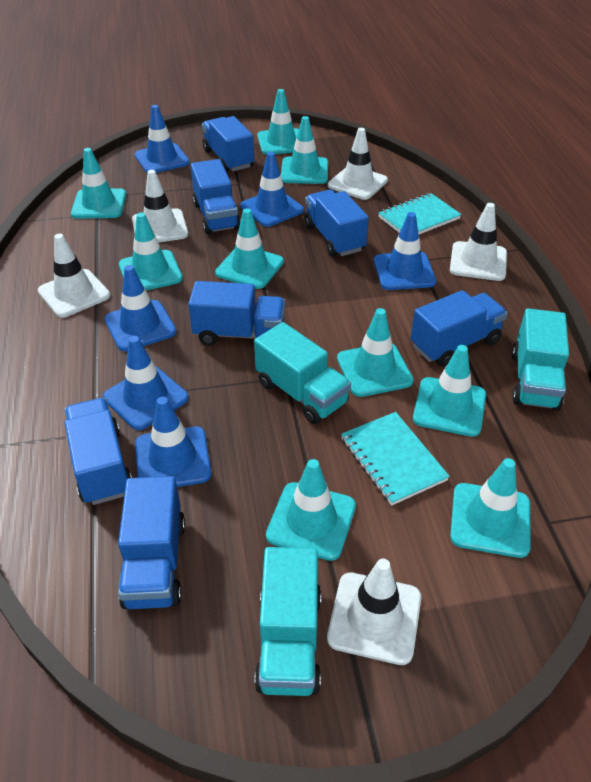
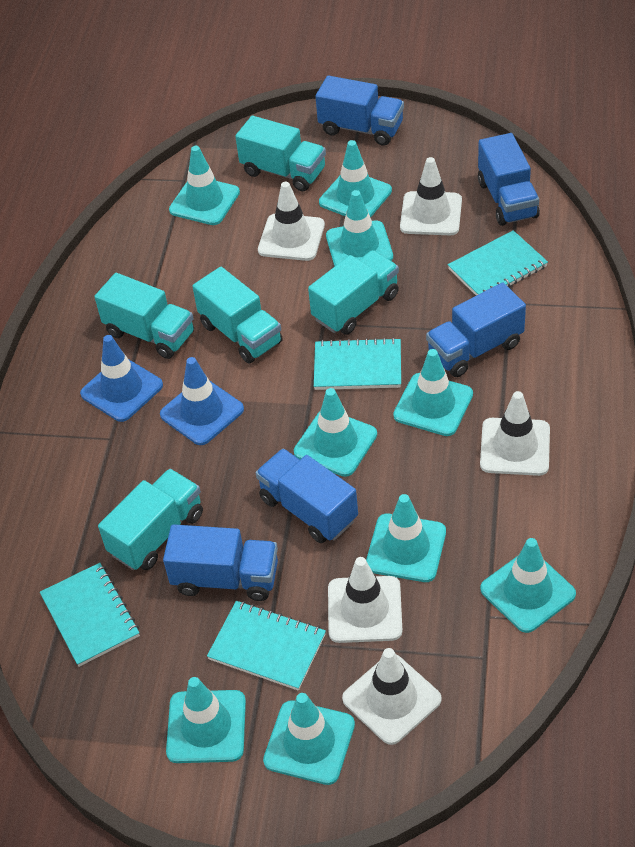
blue traffic cone: [103,336,189,430] [104,265,177,351] [135,105,190,173] [135,397,212,487] [240,152,304,227] [374,212,436,290] = 6 -> [80,335,163,422] [160,357,244,445] = 2
blue truck: [65,398,132,505] [118,476,185,609] [188,281,285,345] [191,159,241,234] [202,116,254,172] [304,190,369,257] [410,290,508,367] = 7 -> [163,524,278,601] [256,449,358,543] [315,76,404,146] [426,282,526,377] [478,133,540,226] = 5
turquoise notebook: [341,412,450,505] [378,193,461,234] = 2 -> [40,563,140,667] [207,601,326,691] [314,338,401,390] [448,230,548,296] = 4
turquoise truck: [254,322,351,424] [254,547,321,696] [512,308,569,411] = 3 -> [95,273,194,359] [98,469,203,570] [192,267,283,363] [235,116,326,191] [308,250,399,335] = 5

